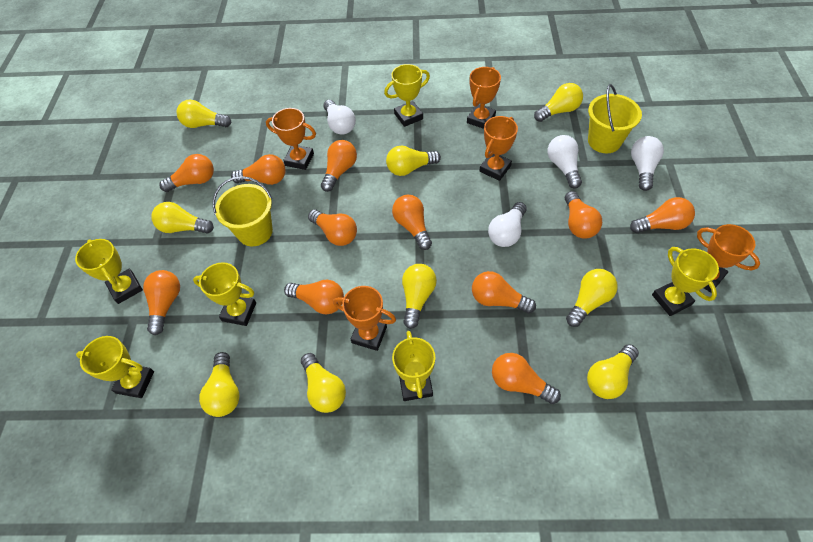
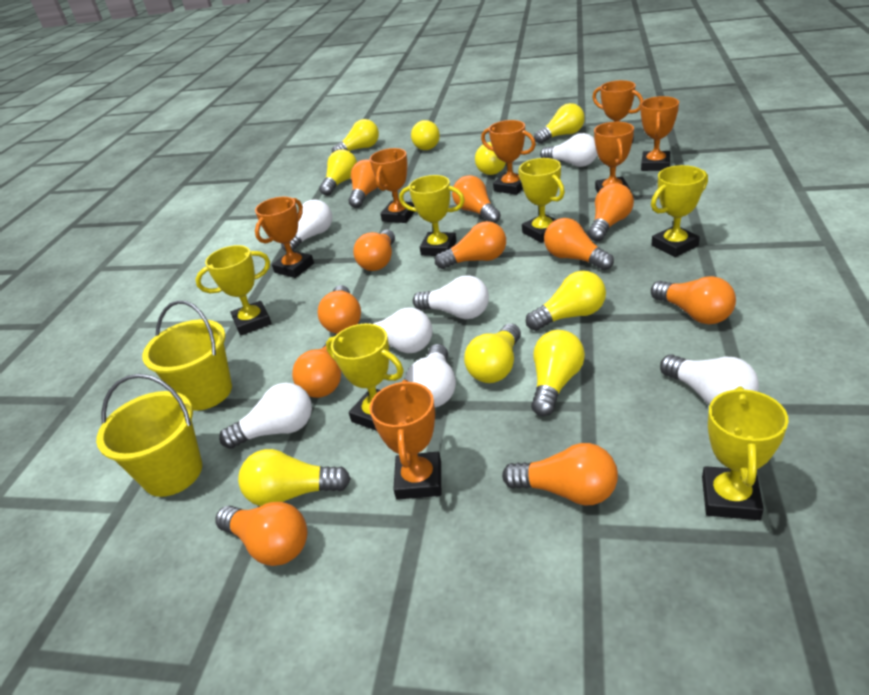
orange trophy: [266,108,316,170] [333,286,396,351] [467,67,501,129] [479,116,518,181] [697,224,760,293] = 5 -> [255,197,314,278] [369,380,441,500] [370,148,415,223] [481,120,536,195] [592,80,643,143] [594,122,634,193] [641,96,679,171] = 7
white light bulb: [323,100,356,135] [488,202,527,247] [548,135,582,189] [631,136,664,191] = 4 -> [219,383,312,449] [281,199,332,251] [361,308,432,353] [405,344,456,407] [413,275,489,319] [540,133,597,167] [660,354,759,406] = 7

